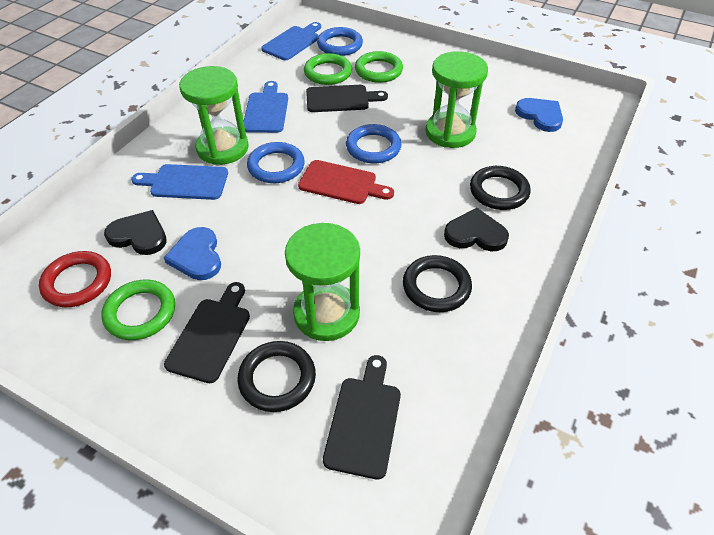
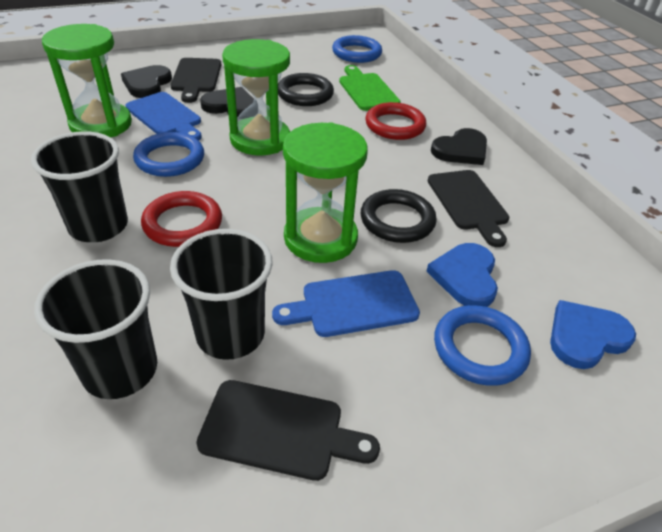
black cup: none = 0 -> [31,131,128,242] [34,259,157,399] [170,229,273,360] = 3
black heart: [104,210,167,255] [444,208,509,252] = 2 -> [121,65,172,98] [200,87,254,118] [431,128,487,165] = 3
black ring: [237,341,316,412] [403,255,472,312] [470,166,531,210] = 3 -> [278,73,334,106] [361,189,437,243] = 2
blue cutting board: [131,164,228,200] [244,81,288,133] [261,22,321,60] = 3 -> [125,92,202,140] [272,270,420,337] = 2
green cutting board: none = 0 -> [339,65,401,111] = 1
green ring: [101,279,175,340] [304,53,352,85] [355,51,403,83] = 3 -> none = 0
red cutting board: [298,160,394,204] = 1 -> none = 0
red ring: [39,251,111,307] = 1 -> [141,191,222,247] [365,102,426,140] = 2

